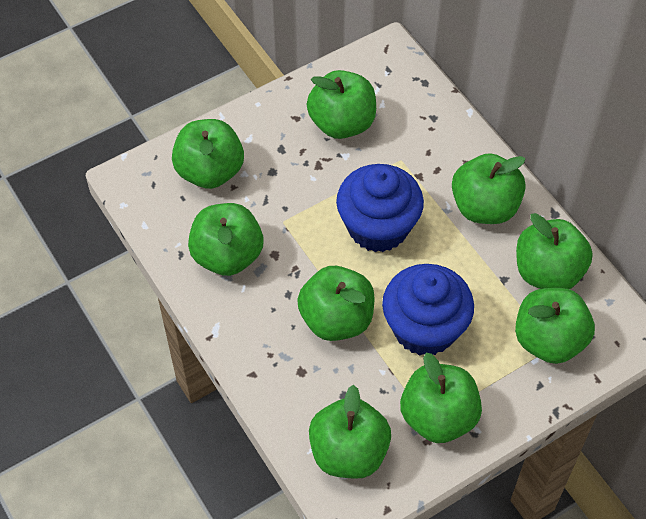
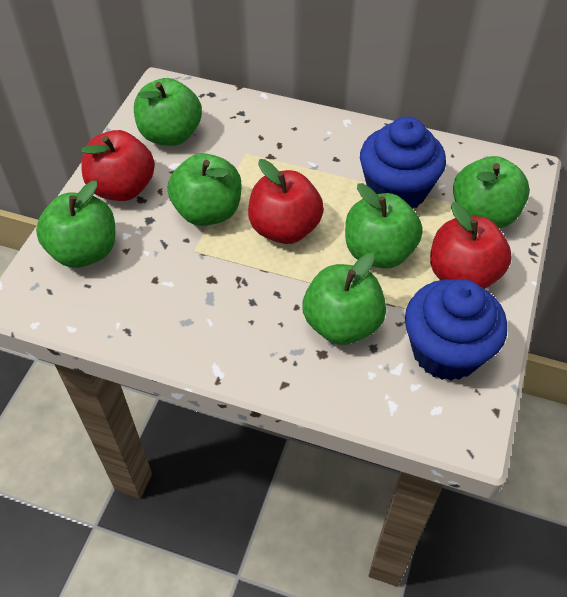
green apple: [172,119,244,189] [188,203,263,276] [297,266,375,341] [307,70,376,139] [309,385,391,479] [400,353,482,443] [452,153,526,224] [515,288,595,364] [516,213,593,289] = 9 -> [36,181,115,268] [134,78,202,146] [168,153,241,226] [303,253,386,345] [345,183,423,269] [453,156,530,228] = 6
red apple: none = 0 -> [82,130,155,201] [248,159,324,244] [430,202,512,289] = 3

